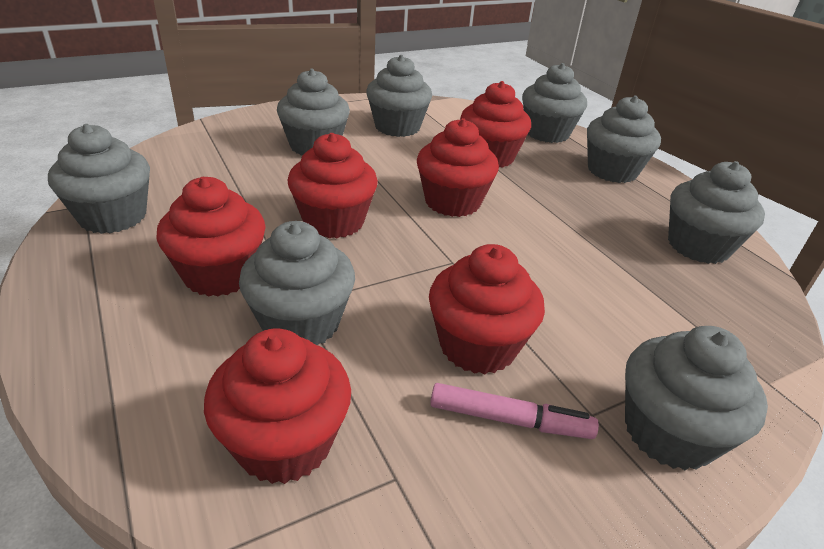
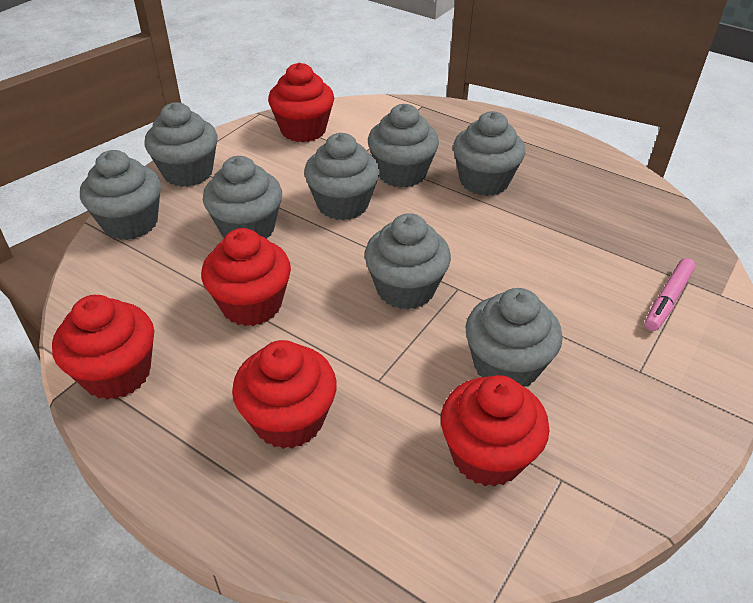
red cupcake: [156,177,266,297] [204,328,351,484] [288,133,378,238] [417,118,499,217] [429,244,545,374] [460,81,531,167] = 6 -> [52,295,154,400] [201,228,291,326] [232,340,337,449] [268,63,334,142] [441,375,550,487] = 5

